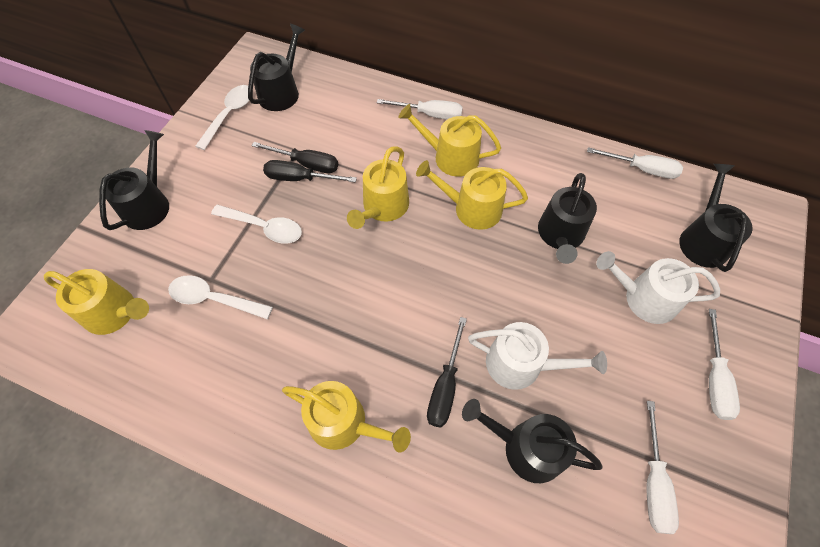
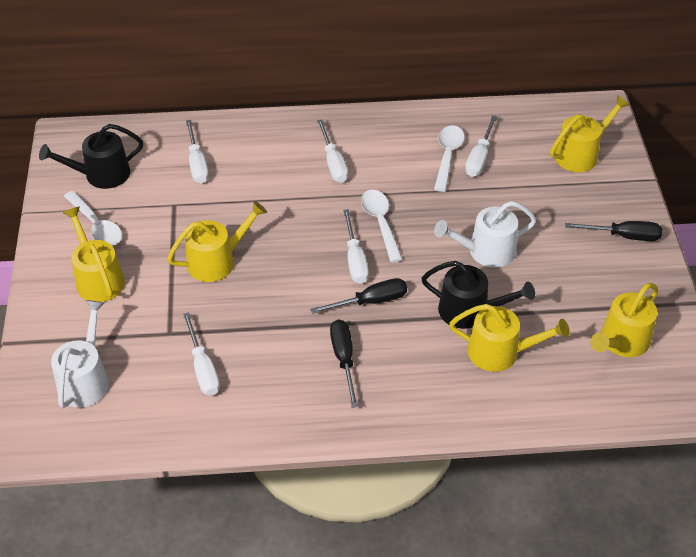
black watering can: [99,130,169,230] [248,24,305,111] [462,399,603,483] [538,173,597,264] [679,164,753,272] = 5 -> [39,124,143,189] [421,261,535,329] = 2
white screwdriver: [377,99,463,120] [587,147,683,179] [646,401,679,534] [709,309,740,420] = 4 -> [183,312,220,396] [186,120,209,183] [317,119,348,183] [343,209,369,284] [465,115,497,177] = 5

